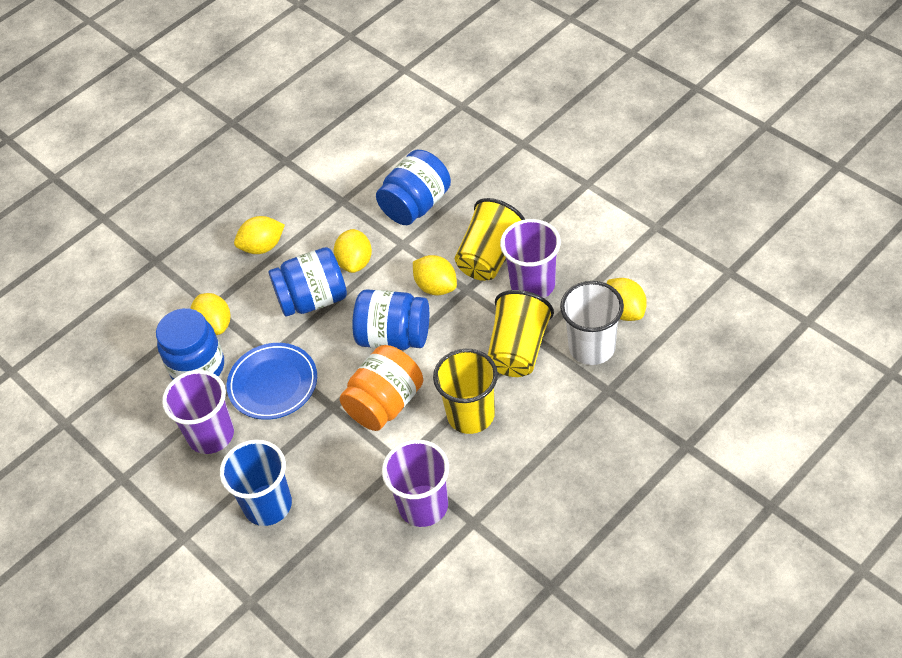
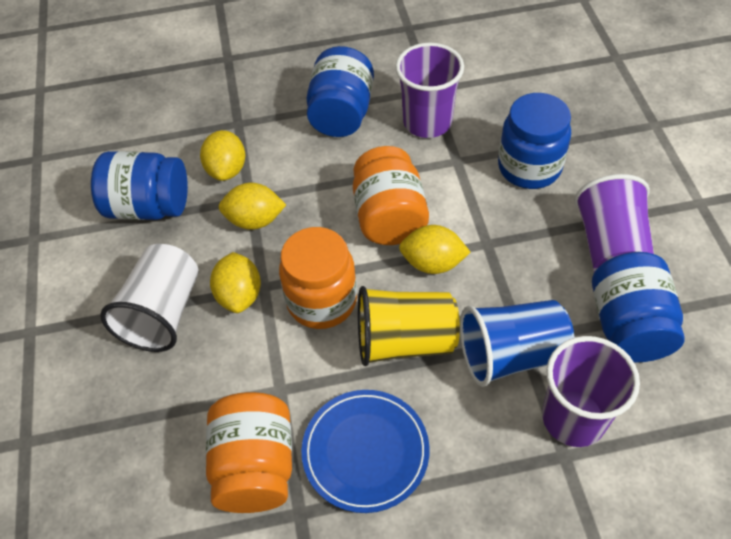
orange jar: [340,345,423,431] = 1 -> [206,392,292,513] [279,227,357,329] [353,146,429,245] = 3
yellow cup: [433,349,498,434] [455,198,525,281] [488,290,554,377] = 3 -> [358,286,460,366] = 1
yellow lemon: [190,293,230,335] [234,216,285,254] [333,229,372,273] [413,255,457,295] [606,278,647,321] = 5 -> [200,130,245,181] [210,252,261,313] [219,183,286,230] [399,225,471,274] = 4

